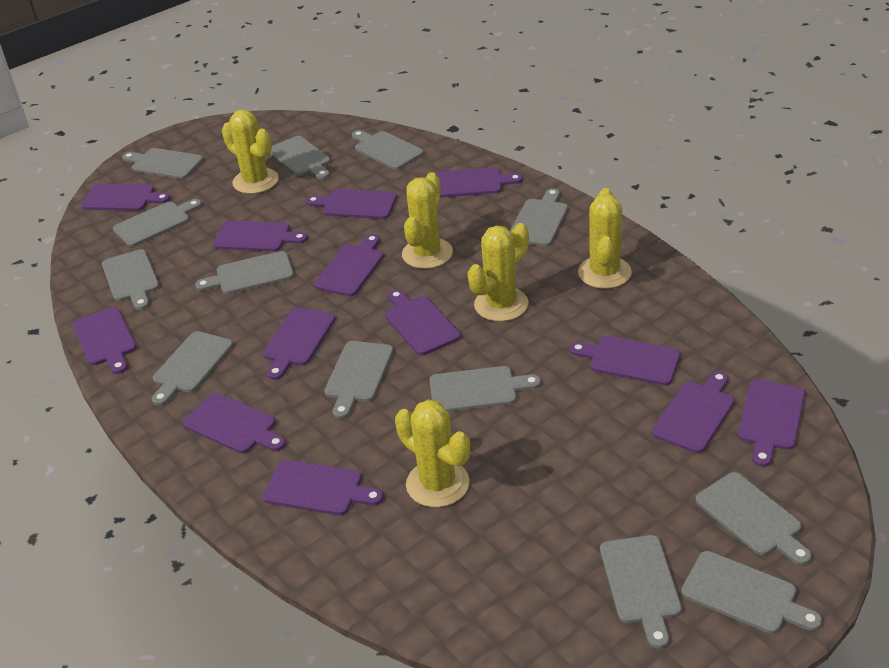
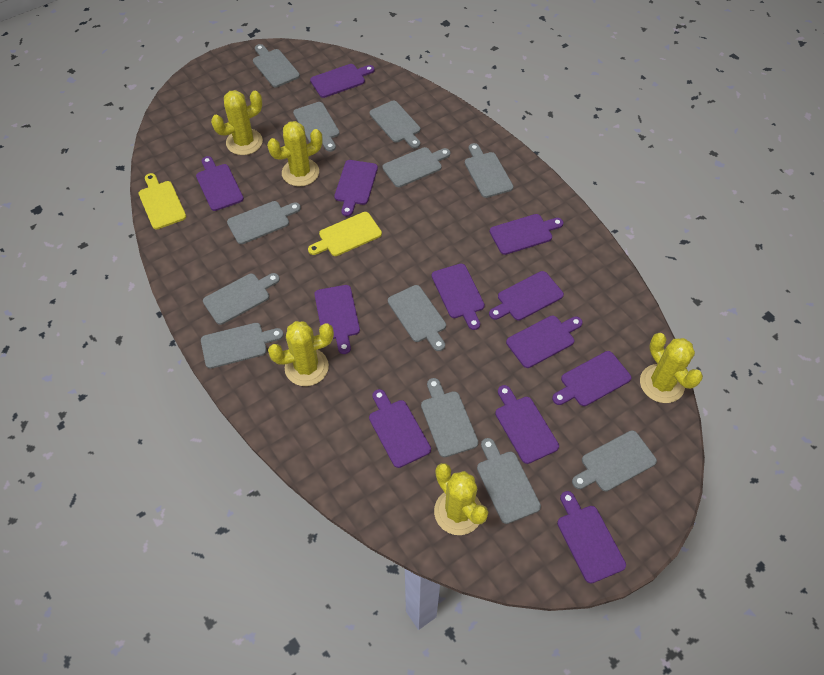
grey cutting board: [102,249,159,310] [113,199,202,247] [122,148,203,179] [152,331,233,406] [195,251,294,294] [270,136,330,179] [324,341,394,419] [352,130,424,170] [429,366,541,412] [510,188,568,246] [600,535,682,648] [681,551,822,634] [696,472,812,565] = 13 -> [201,323,284,369] [203,273,280,325] [227,201,301,244] [253,44,300,87] [293,102,340,152] [370,100,420,148] [382,147,450,187] [388,285,446,351] [421,378,479,457] [465,143,513,198] [477,438,541,524] [572,430,657,491] = 12
purple cutting board: [72,307,137,374] [81,184,170,211] [183,393,286,453] [213,221,308,251] [263,307,335,380] [263,460,383,515] [306,189,397,219] [314,234,384,296] [385,289,461,355] [435,167,523,198] [569,336,680,385] [652,371,735,453] [738,380,805,467] = 13 -> [196,156,244,211] [310,64,375,98] [314,285,360,354] [334,160,378,216] [369,389,431,468] [432,264,485,330] [489,271,564,321] [490,214,564,255] [495,385,559,464] [506,315,583,368] [552,351,631,406] [557,491,626,583] = 12
yellow cutting board: none = 0 -> [139,173,186,229] [308,212,382,256] = 2

